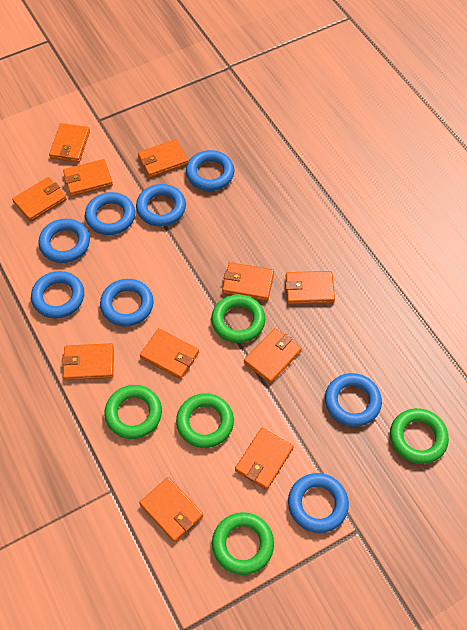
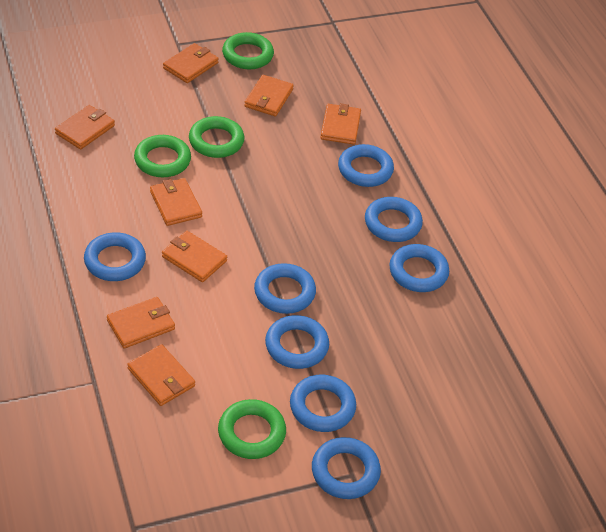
green ring: [105,385,162,439] [176,393,234,448] [211,294,265,343] [212,512,274,575] [390,408,449,464] = 5 -> [134,135,191,177] [189,116,244,158] [218,399,286,459] [222,32,274,69] = 4
orange wallet: [12,177,67,222] [49,123,90,162] [62,343,114,380] [63,159,113,196] [138,139,188,178] [139,477,203,542] [140,328,199,379] [222,262,274,301] [235,428,294,490] [244,328,302,384] [285,271,335,304] = 11 -> [55,105,115,150] [107,297,175,349] [127,344,195,406] [150,178,202,226] [162,231,227,282] [163,43,219,83] [244,75,294,117] [320,103,361,145] = 8

